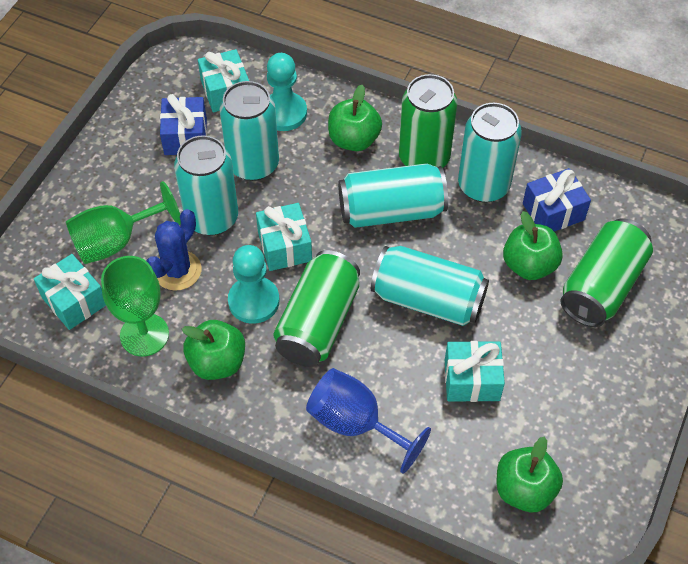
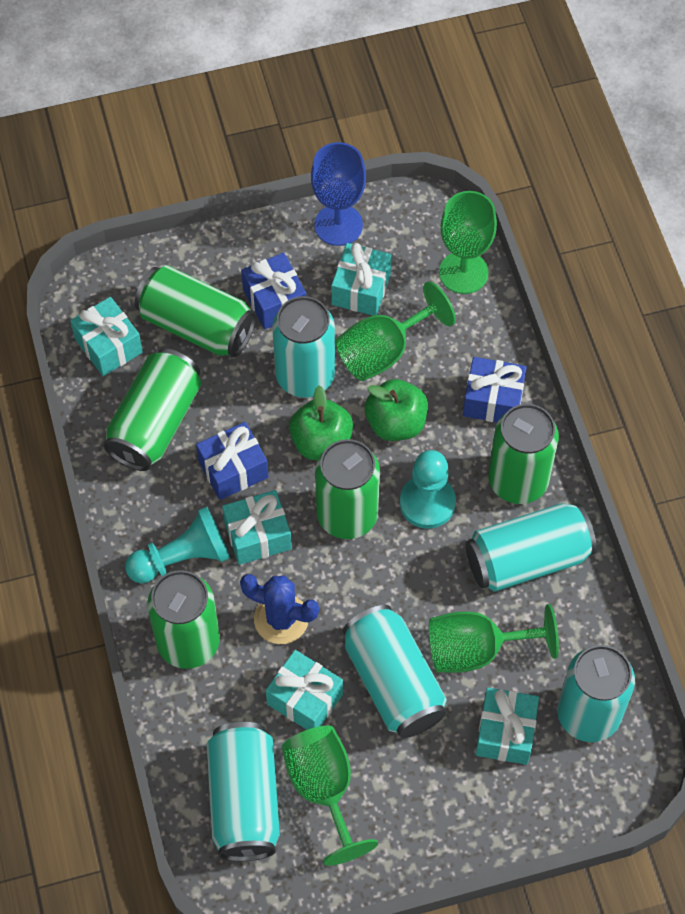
blue gift: [160,94,207,155] [523,168,591,231] = 2 -> [196,422,269,500] [241,253,306,329] [463,357,527,422] = 3
green apple: [182,320,245,380] [328,85,382,151] [497,436,563,512] [503,211,563,280] = 4 -> [289,386,353,460] [365,379,428,441] = 2
green can: [273,250,360,367] [399,74,457,168] [560,219,653,327] = 3 -> [103,349,201,471] [135,265,257,357] [147,570,220,669] [315,439,380,539] [488,404,559,504] = 5
green goblet: [66,181,181,264] [101,256,169,356] = 2 -> [282,725,378,866] [336,281,456,381] [429,604,559,673] [439,191,497,294] = 4
turquoise gift: [34,254,106,330] [198,49,249,112] [256,203,312,271] [445,341,505,402] = 4 -> [70,297,143,376] [222,490,292,565] [266,650,343,730] [331,243,392,316] [476,687,539,765] = 5

